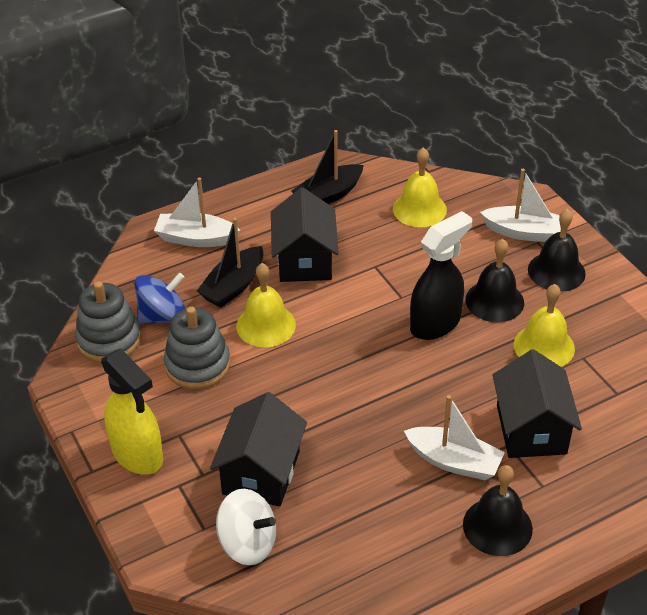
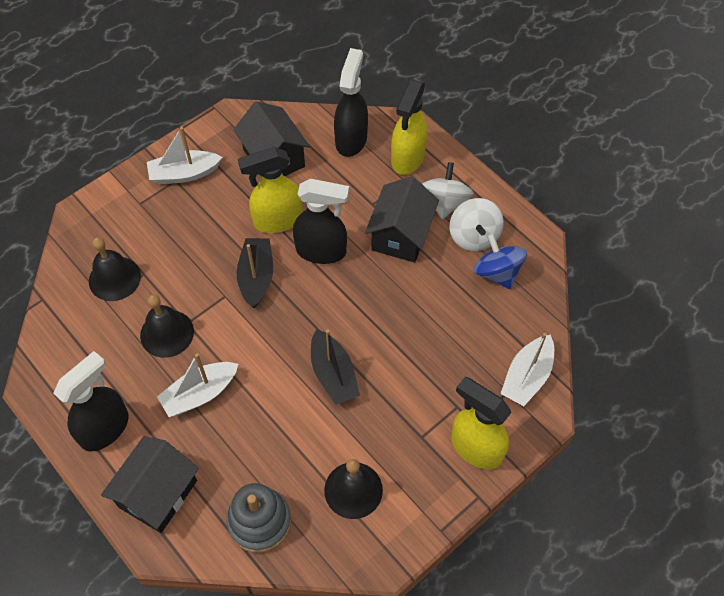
black spray bottle: [410,211,472,340] = 1 -> [53,351,129,452] [293,179,349,264] [334,48,368,157] = 3
grey stacking toy: [75,281,141,363] [164,306,230,389] = 2 -> [226,483,291,553] = 1
white spinning top: [216,489,276,565] = 1 -> [422,162,474,219] [449,198,504,251] = 2
yellow bell: [236,263,296,347] [393,147,447,227] [514,284,575,367] = 3 -> none = 0
yellow spray bottle: [101,349,163,475] = 1 -> [238,147,302,233] [391,80,427,175] [451,377,511,469] = 3

